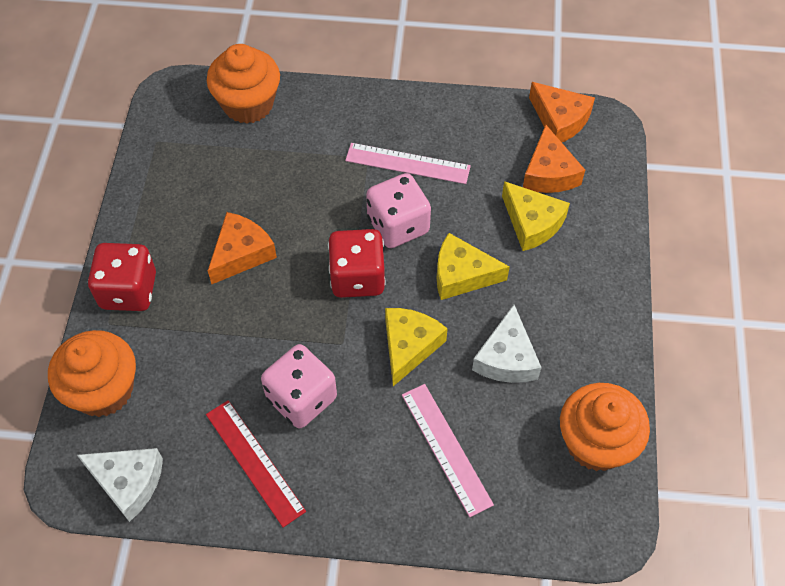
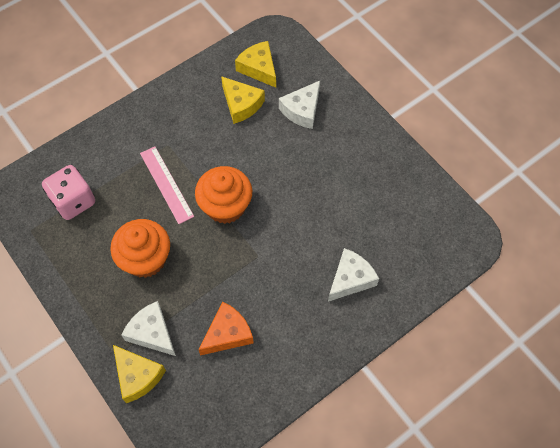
orange cheese: [208,212,277,284] [523,125,585,193] [529,82,595,142] = 3 -> [199,302,254,356] = 1
orange cupcake: [48,330,136,417] [207,44,280,124] [560,383,650,471] = 3 -> [110,219,170,278] [195,166,252,224] = 2
pink dice: [261,344,337,429] [366,173,431,248] = 2 -> [42,165,95,220] = 1
pink ruler: [345,143,471,184] [402,384,494,517] = 2 -> [140,147,194,224] = 1
red dice: [88,243,156,311] [328,229,386,298] = 2 -> none = 0
red ruler: [206,400,306,527] = 1 -> none = 0
white cheese: [77,448,163,522] [472,305,542,383] = 2 -> [122,301,176,356] [279,81,320,129] [328,248,379,302] = 3

